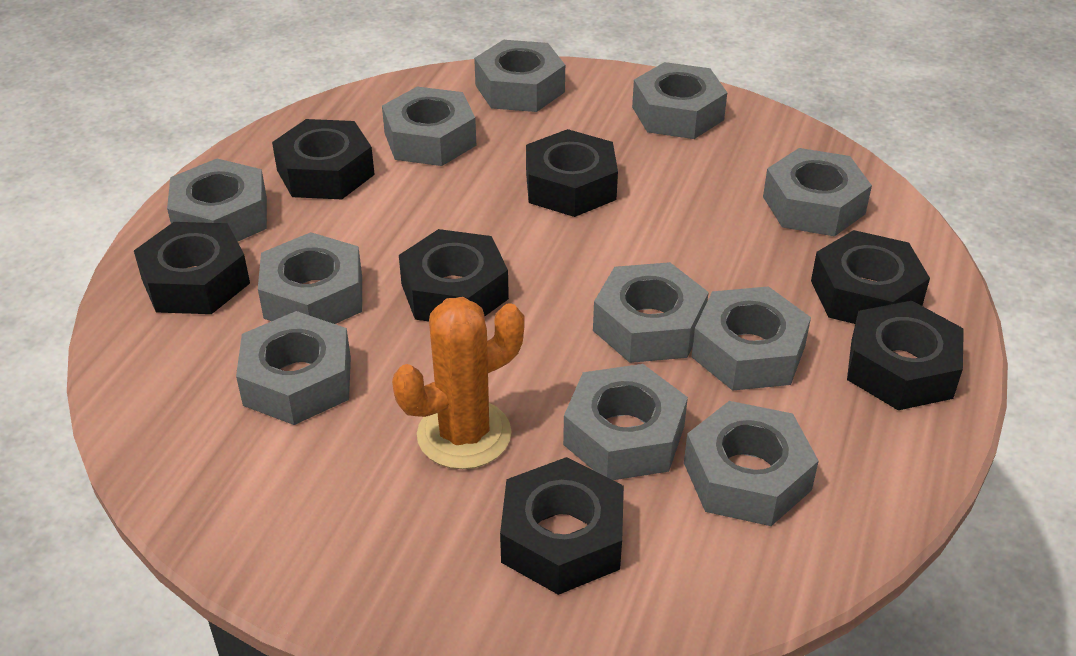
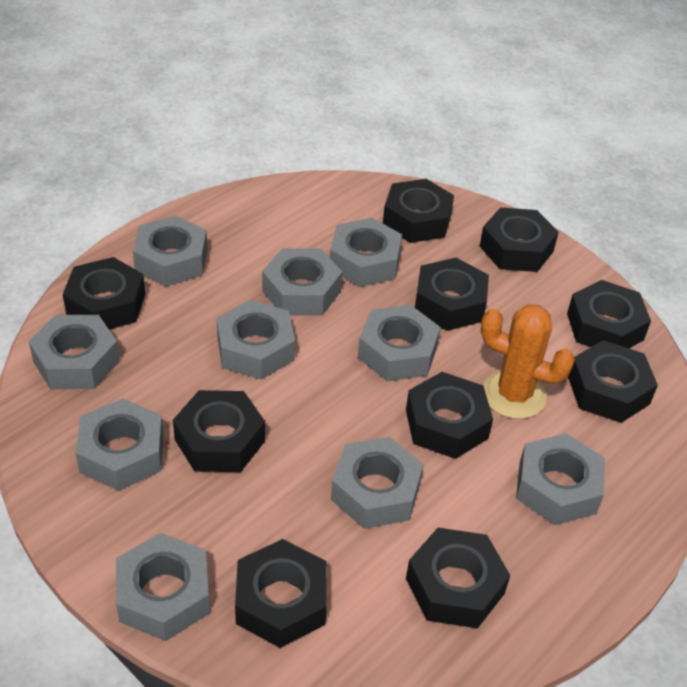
black nut: [134,222,250,314] [272,119,375,199] [399,229,509,321] [500,457,624,595] [526,129,618,217] [811,230,930,324] [847,301,964,410] = 7 -> [63,257,145,329] [173,390,265,472] [235,539,327,648] [383,179,454,243] [406,372,493,459] [406,528,510,628] [415,258,489,331] [480,207,559,272] [567,280,651,348] [568,340,658,423] = 10
grey nut: [167,159,267,242] [236,311,351,425] [258,232,362,324] [382,87,476,166] [474,40,565,112] [563,364,688,480] [593,262,709,363] [632,62,727,139] [684,401,819,526] [692,286,811,391] [763,148,872,236] = 11 -> [29,315,120,389] [75,398,164,491] [116,532,210,641] [133,215,207,287] [217,300,295,380] [262,248,342,316] [330,218,402,287] [331,437,424,529] [358,305,441,381] [516,433,605,525] = 10

